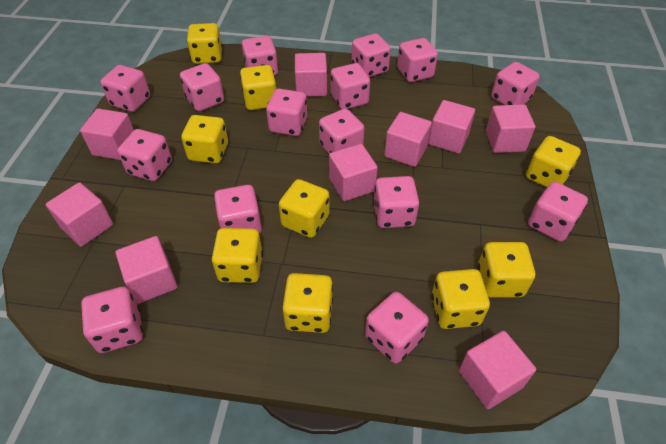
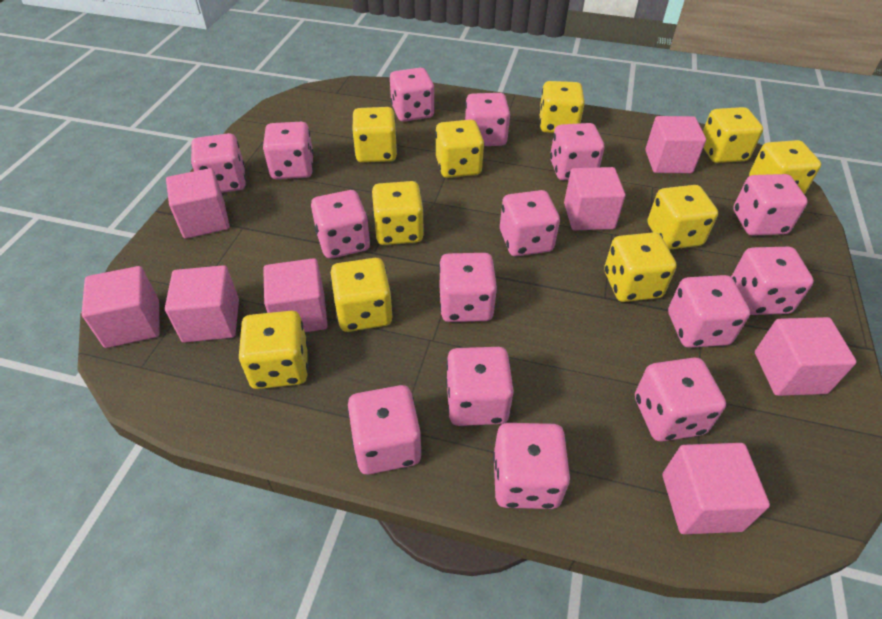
pink cube: [46,182,113,247] [80,109,134,160] [116,236,178,304] [295,53,327,97] [329,144,378,201] [384,112,432,167] [428,100,475,154] [459,331,536,409] [486,104,535,153] = 9 -> [81,266,160,348] [165,265,239,343] [166,168,230,239] [263,258,328,332] [564,167,625,231] [645,116,706,173] [662,443,770,534] [755,317,857,396] = 8
yellow dice: [181,115,228,164] [187,23,222,64] [212,228,263,283] [240,65,276,110] [279,179,330,238] [282,273,333,333] [432,269,490,329] [478,242,535,298] [526,136,581,187] = 9 -> [238,311,308,389] [330,258,393,332] [352,107,397,163] [372,181,424,245] [435,120,484,178] [539,81,585,133] [604,232,677,302] [648,185,718,250] [703,107,763,163] [749,140,821,194] = 10

